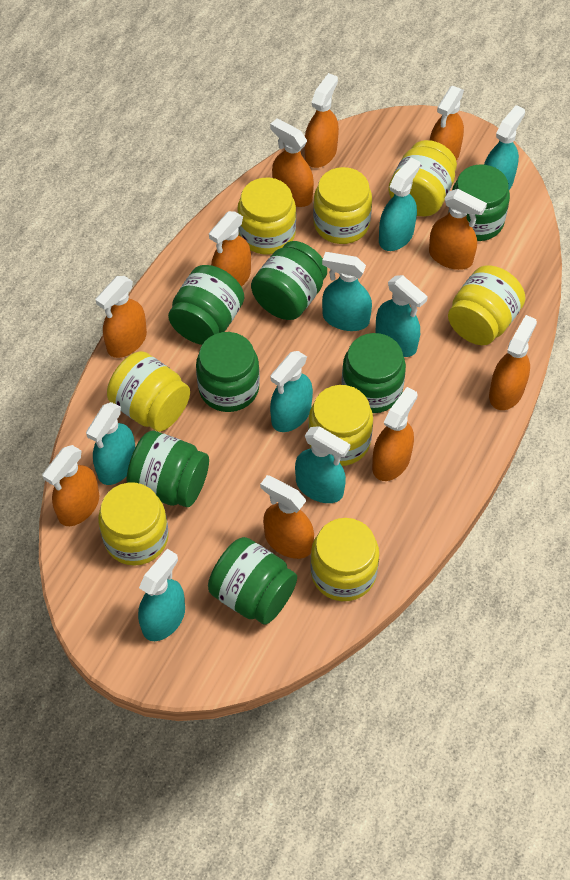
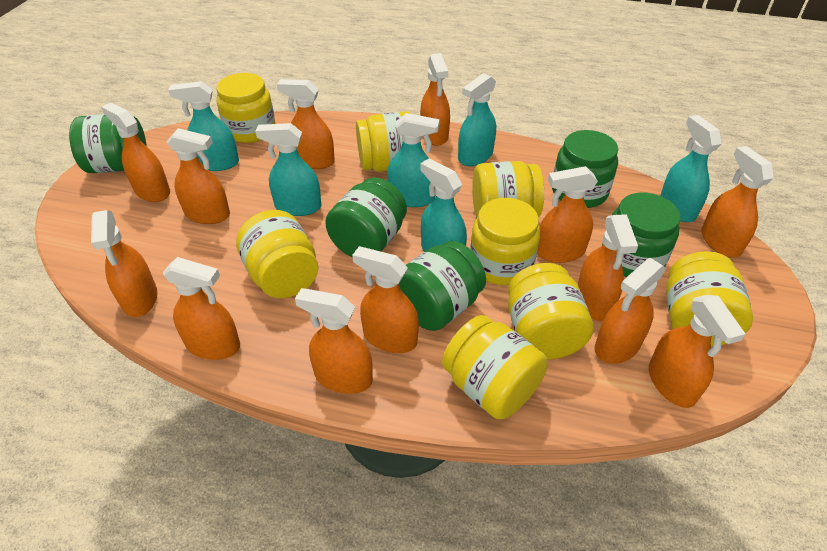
green jar: [127,431,209,507] [168,265,244,345] [196,332,260,412] [208,537,297,625] [251,241,327,320] [341,333,406,413] [448,164,510,241] = 7 -> [69,114,147,173] [325,177,407,257] [399,241,486,331] [552,130,618,208] [602,193,681,277] = 5
orange spray bottle: [42,445,99,526] [95,276,147,358] [209,211,251,287] [260,475,314,559] [270,118,314,207] [304,73,339,168] [372,387,418,481] [429,189,487,270] [430,86,464,160] [489,315,537,410] = 10 -> [91,210,157,317] [101,103,170,202] [163,257,240,360] [166,128,230,224] [277,79,335,169] [295,288,373,394] [352,246,419,353] [420,53,450,146] [537,166,598,263] [578,214,638,321] [595,258,666,364] [649,295,745,408] [702,146,774,258] = 13
turquoise spray bottle: [86,402,135,485] [138,549,185,641] [270,351,313,432] [295,426,350,503] [322,252,372,331] [375,275,428,357] [379,157,421,251] [484,105,525,190] = 8 -> [168,81,239,171] [255,123,321,216] [387,113,439,207] [420,159,467,252] [458,73,496,166] [660,115,722,222] = 6

